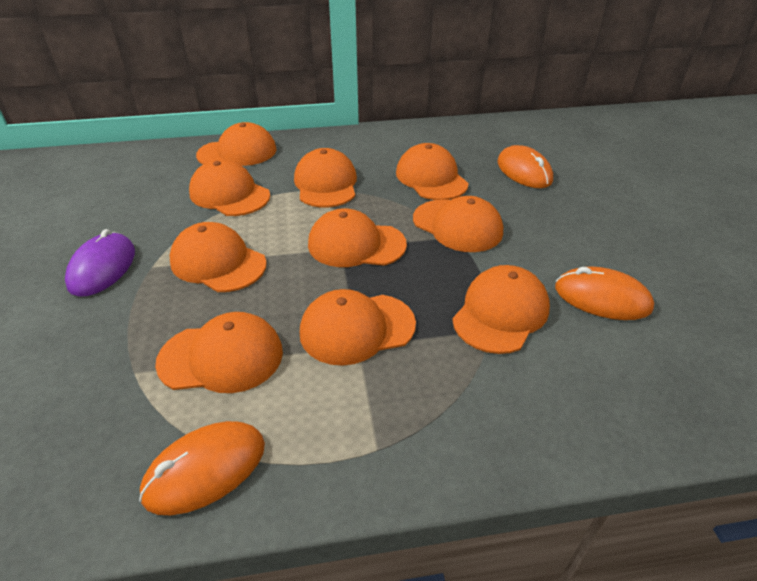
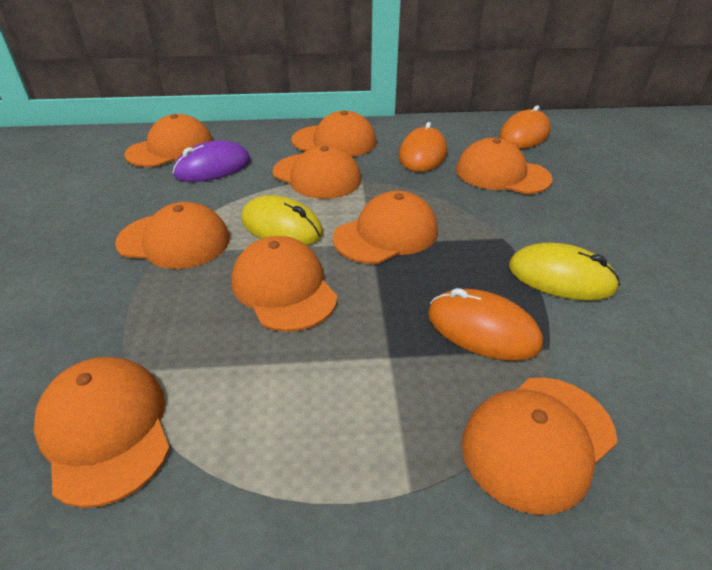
orange cap: [155,312,283,393] [169,222,267,292] [189,159,270,216] [196,122,277,166] [294,148,357,207] [300,289,416,366] [308,208,407,267] [396,143,469,200] [413,196,503,252] [452,265,550,354] = 10 -> [34,357,170,508] [115,202,230,269] [125,114,213,167] [232,236,338,332] [273,145,361,199] [291,111,376,157] [333,191,438,264] [456,138,552,194] [462,377,617,515] = 9
yellow mouse: none = 0 -> [241,195,323,245] [509,243,620,301] = 2

